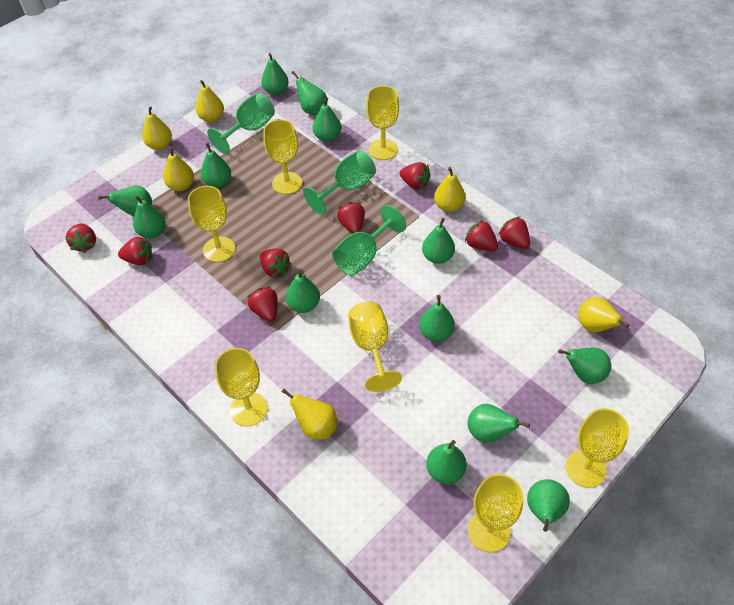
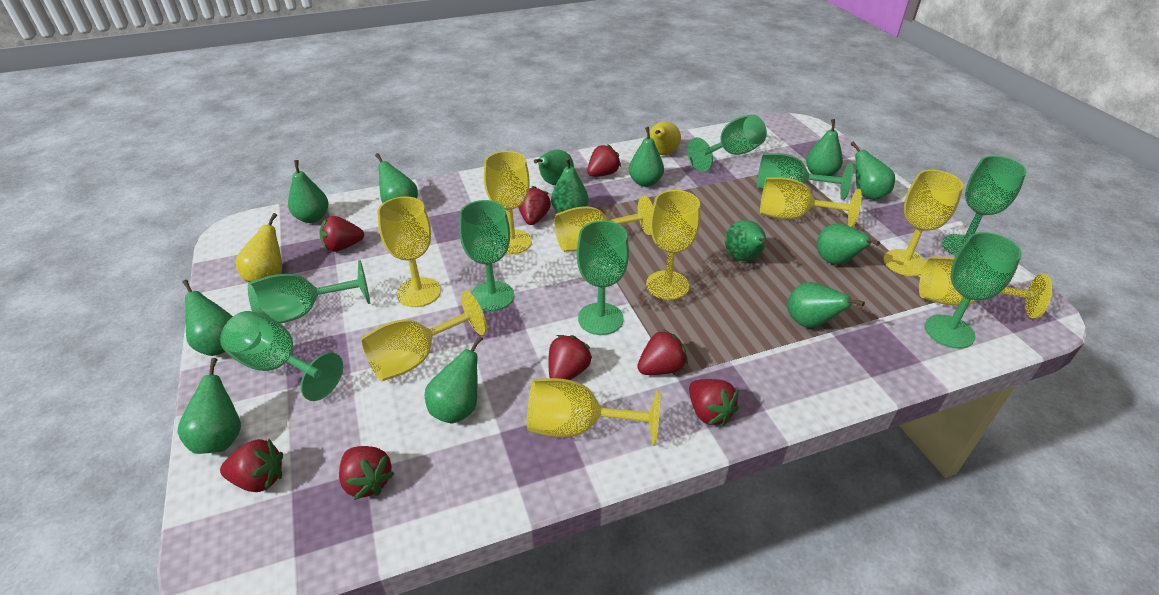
green goblet: [207,93,275,154] [303,150,376,215] [332,205,406,276] = 3 -> [220,311,343,401] [248,260,370,324] [459,200,514,311] [577,221,629,335] [687,114,767,172] [757,153,853,200] [925,232,1022,348] [942,156,1027,256] = 8
yellow goblet: [188,186,235,262] [215,348,268,426] [264,119,302,194] [348,302,402,392] [366,86,399,160] [468,474,523,552] [566,408,629,488] = 7 -> [361,291,487,381] [377,196,441,307] [484,151,532,255] [527,378,660,446] [554,196,653,252] [646,190,700,300] [760,177,862,228] [884,170,963,276] [919,256,1052,319] = 9
yellow pear: [142,106,172,150] [163,147,194,191] [196,80,224,122] [282,389,337,440] [434,167,466,212] [578,297,629,332] = 6 -> [235,213,282,282] [649,121,681,155] = 2

